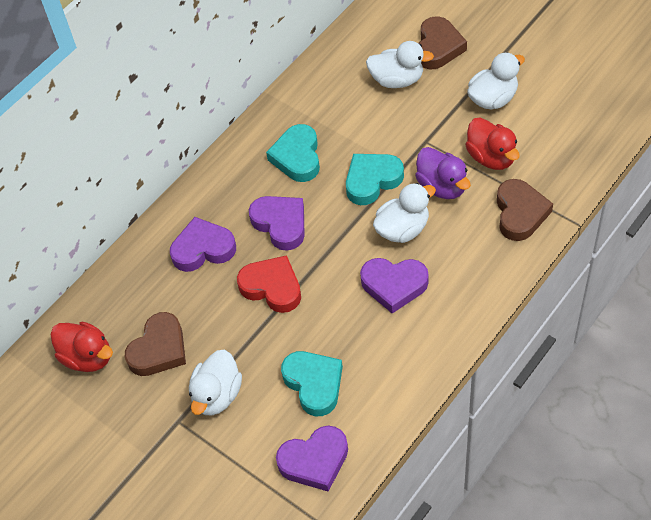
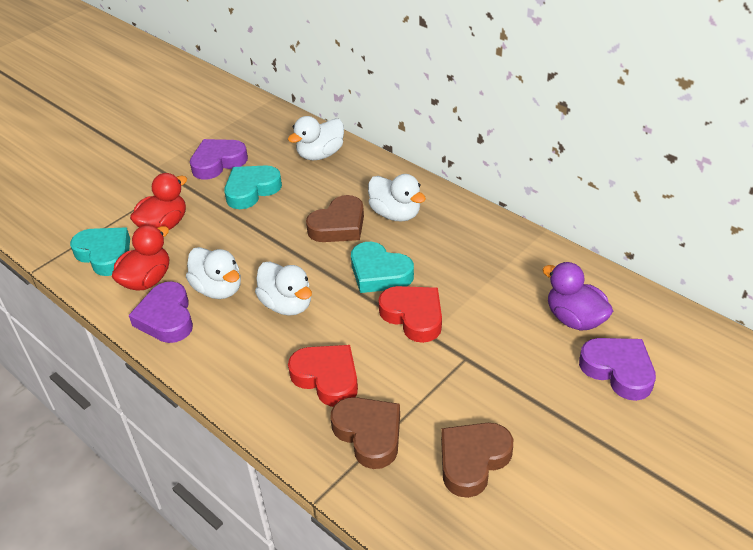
purple heart: [170,217,236,272] [249,196,305,251] [276,426,348,492] [360,258,429,314] = 4 -> [129,282,193,343] [190,139,248,180] [579,338,656,401] = 3
red heart: [237,255,301,313] = 1 -> [288,345,358,407] [378,286,442,343] = 2

